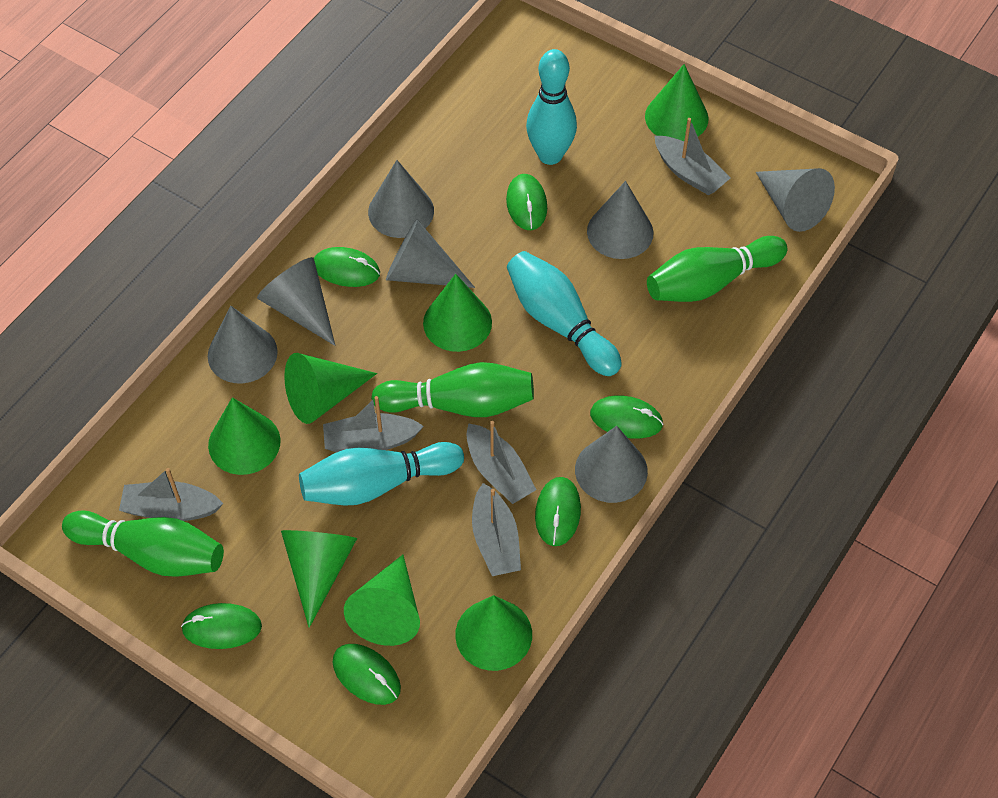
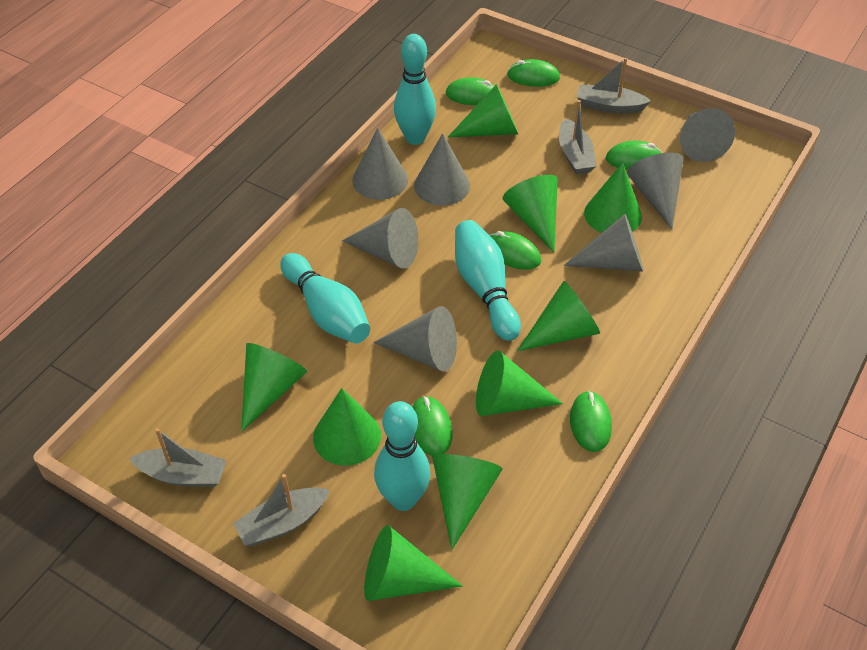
green bowling pin: [62,510,224,577] [371,362,534,417] [647,236,787,302] = 3 -> none = 0
green cone: [208,397,281,475] [281,530,357,628] [284,353,377,424] [344,555,420,646] [423,274,492,352] [455,595,532,671] [645,64,709,141] = 7 -> [241,343,307,432] [313,388,381,466] [364,525,463,601] [432,454,503,550] [448,84,518,137] [476,350,563,416] [503,175,558,252] [517,281,600,351] [584,163,642,233] = 9
grey boat: [119,468,223,521] [323,396,424,452] [466,421,536,504] [472,483,521,576] [655,118,730,195] = 5 -> [129,428,227,487] [233,474,330,546] [559,100,597,175] [577,58,651,114] = 4
turquoise bowling pin: [299,442,464,506] [507,251,622,376] [526,49,577,165] = 3 -> [280,253,370,343] [374,401,431,511] [394,34,436,145] [455,220,521,341] = 4

